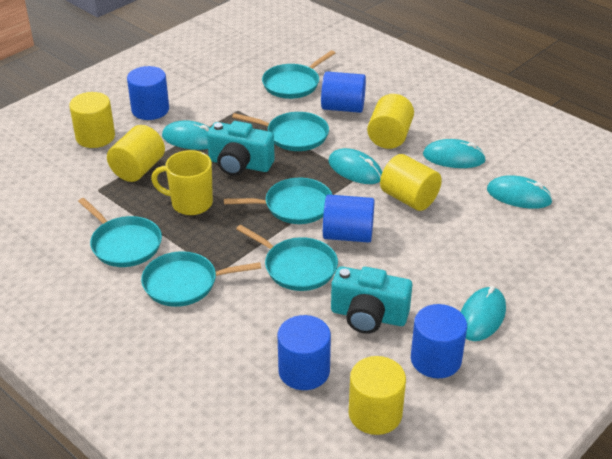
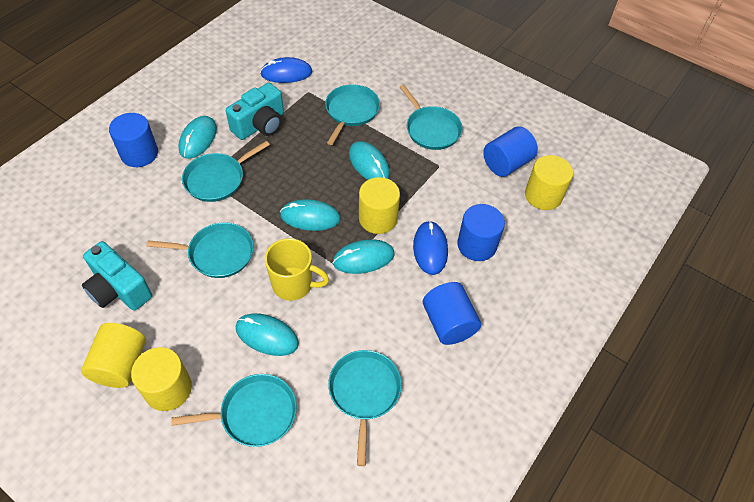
blue cylinder: [127,66,169,120] [278,315,331,390] [321,71,366,113] [323,195,374,243] [411,304,467,378] = 5 -> [109,113,158,167] [423,282,481,345] [457,204,505,261] [483,127,538,177] = 4
blue mouse: none = 0 -> [260,57,312,83] [413,220,448,275] = 2
yellow cylinder: [69,92,115,148] [107,125,165,182] [349,356,406,435] [367,94,414,149] [380,154,442,211] = 5 -> [81,323,146,388] [131,347,192,411] [359,177,400,234] [525,155,573,210] = 4

